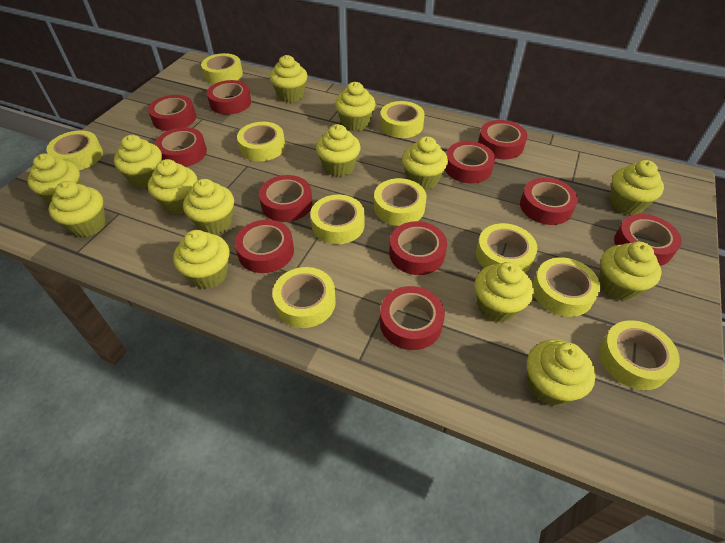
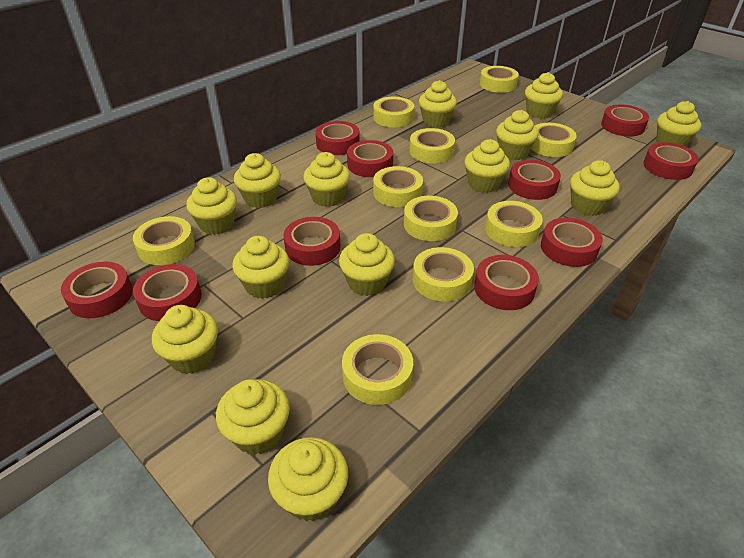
red tape: [148,95,196,131] [155,127,207,167] [207,80,251,115] [235,220,294,273] [259,175,312,222] [380,286,445,350] [389,221,447,275] [445,141,495,183] [478,120,527,159] [520,178,578,225] [614,214,682,266] = 11 -> [61,262,133,318] [133,264,202,321] [283,217,341,266] [315,121,360,155] [347,140,393,177] [474,255,539,310] [508,160,561,200] [541,218,603,267] [601,105,649,137] [643,142,699,180] = 10

